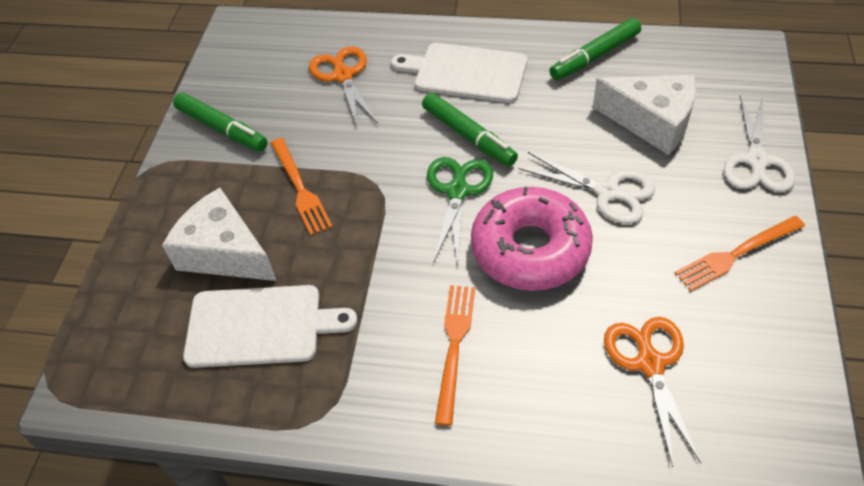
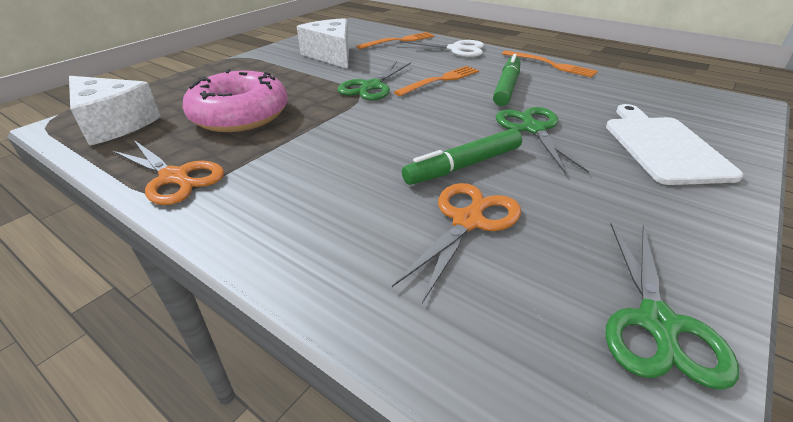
green marker: [173,92,268,152] [422,93,518,167] [549,18,641,80] = 3 -> [402,128,522,185] [493,54,521,106] = 2
green scissors: [427,157,493,264] = 1 -> [337,61,411,100] [496,107,589,174] [605,223,739,390] = 3
white cutting board: [183,285,358,368] [391,43,527,103] = 2 -> [606,104,743,185] = 1
white scissors: [518,152,655,224] [724,96,795,192] = 2 -> [397,40,484,57] = 1

